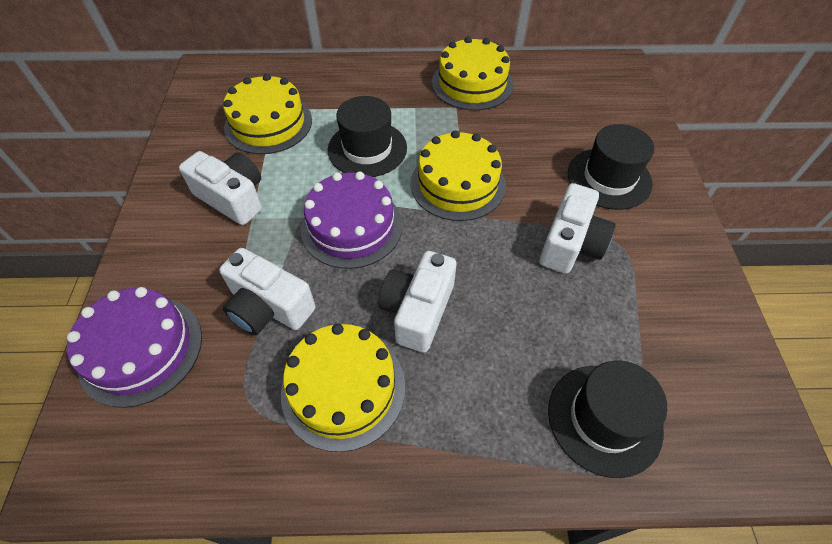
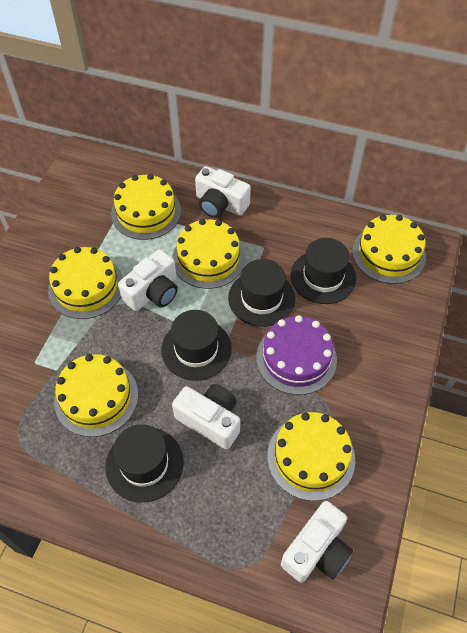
black hat: [328,96,407,177] [548,360,667,478] [568,124,654,210] = 3 -> [105,424,184,503] [161,310,232,381] [228,259,295,327] [291,238,356,304] = 4
purple cake: [67,287,202,408] [301,171,402,269] = 2 -> [256,315,337,395] = 1
yellow cake: [223,74,312,154] [281,323,405,452] [411,130,506,221] [432,37,513,110] = 4 -> [48,247,123,319] [54,354,138,437] [111,174,181,240] [172,219,245,289] [267,412,355,501] [352,215,426,284] = 6

